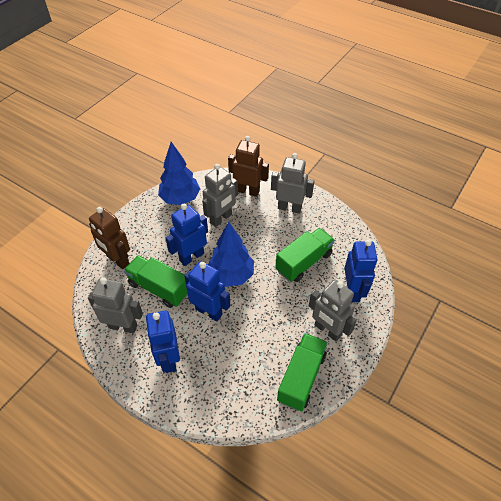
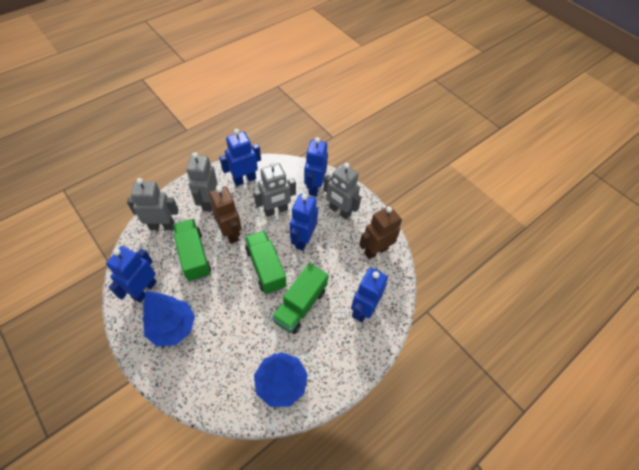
blue robot: [146,310,180,373] [165,204,208,266] [184,261,230,321] [344,240,377,302] = 4 -> [106,246,157,303] [219,129,261,186] [290,194,318,251] [304,137,328,196] [351,268,388,322] = 5

